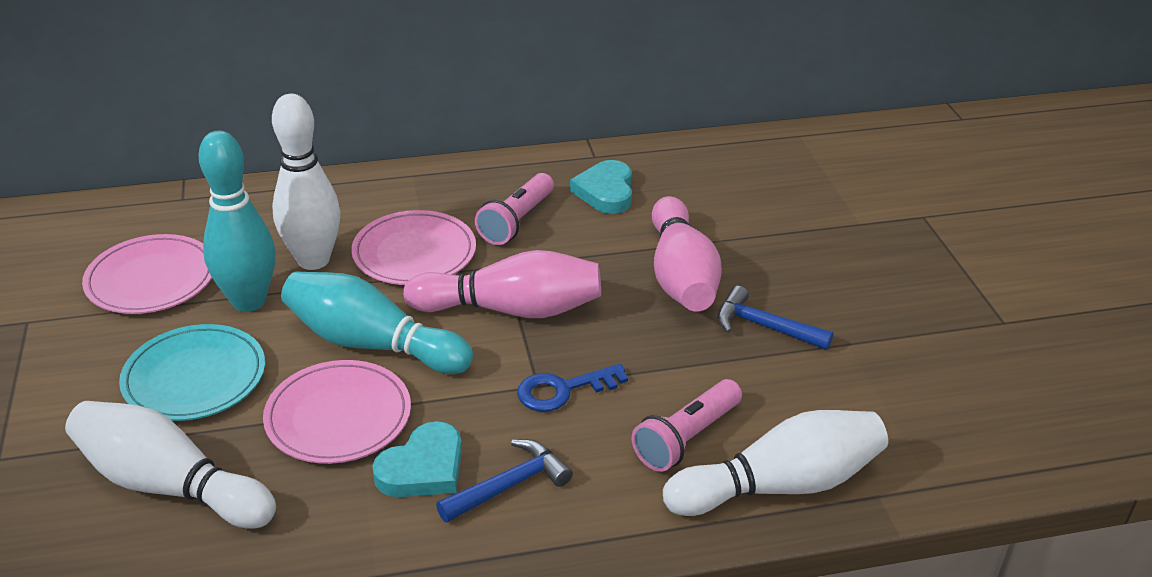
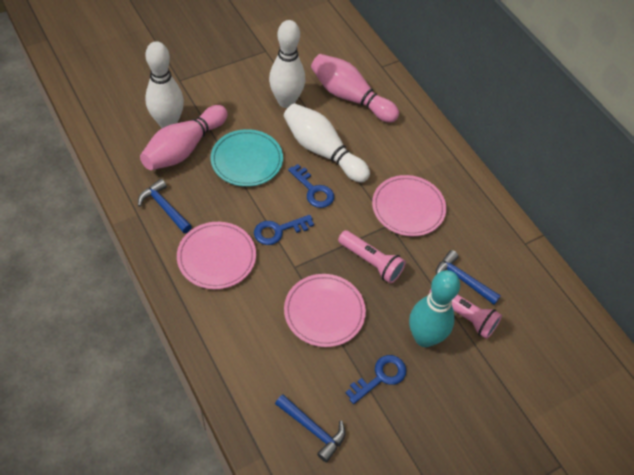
blue hammer: [436,439,573,523] [718,286,833,350] = 2 -> [138,179,192,233] [275,394,345,462] [436,250,501,305] = 3
blue key: [517,364,628,412] = 1 -> [254,215,314,245] [288,164,334,208] [346,355,406,404] = 3
turquoise bowling pin: [199,131,275,312] [281,272,473,374] = 2 -> [409,270,460,347] = 1
turquoise heart: [372,421,462,497] [570,160,632,214] = 2 -> none = 0

